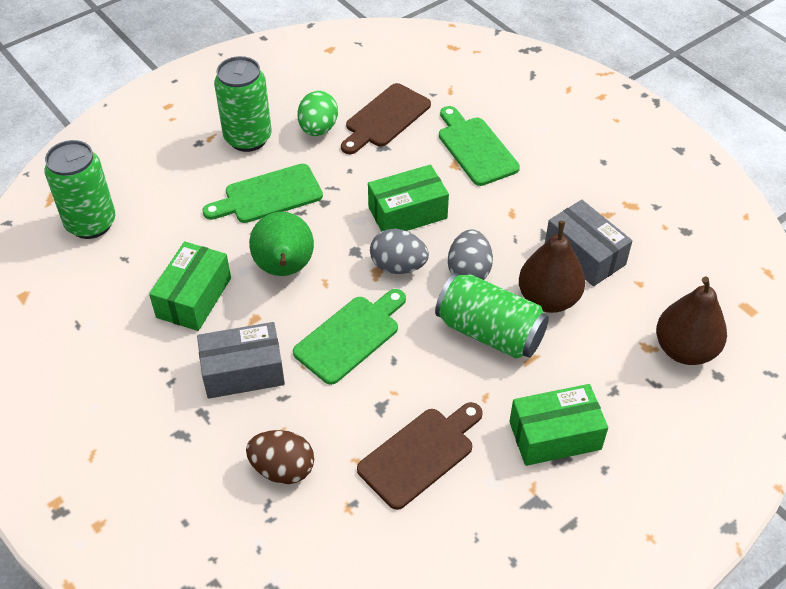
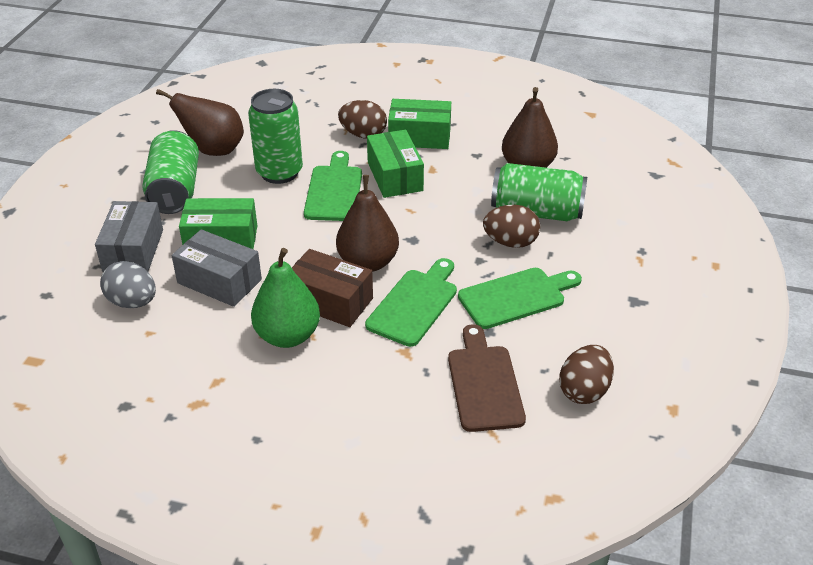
brown box: none = 0 -> [292,249,373,327] = 1
brown cutting board: [341,83,431,154] [357,402,483,510] = 2 -> [448,324,526,432] = 1
brown egg: [246,430,314,484] = 1 -> [338,100,387,139] [483,205,540,248] [559,345,614,404] = 3
brown pear: [519,221,585,313] [656,276,727,365] = 2 -> [156,89,244,156] [336,175,399,272] [502,87,558,168] = 3
green egg: [297,91,338,136] = 1 -> none = 0
grey egg: [370,229,429,274] [448,229,493,280] = 2 -> [100,261,156,308] = 1

